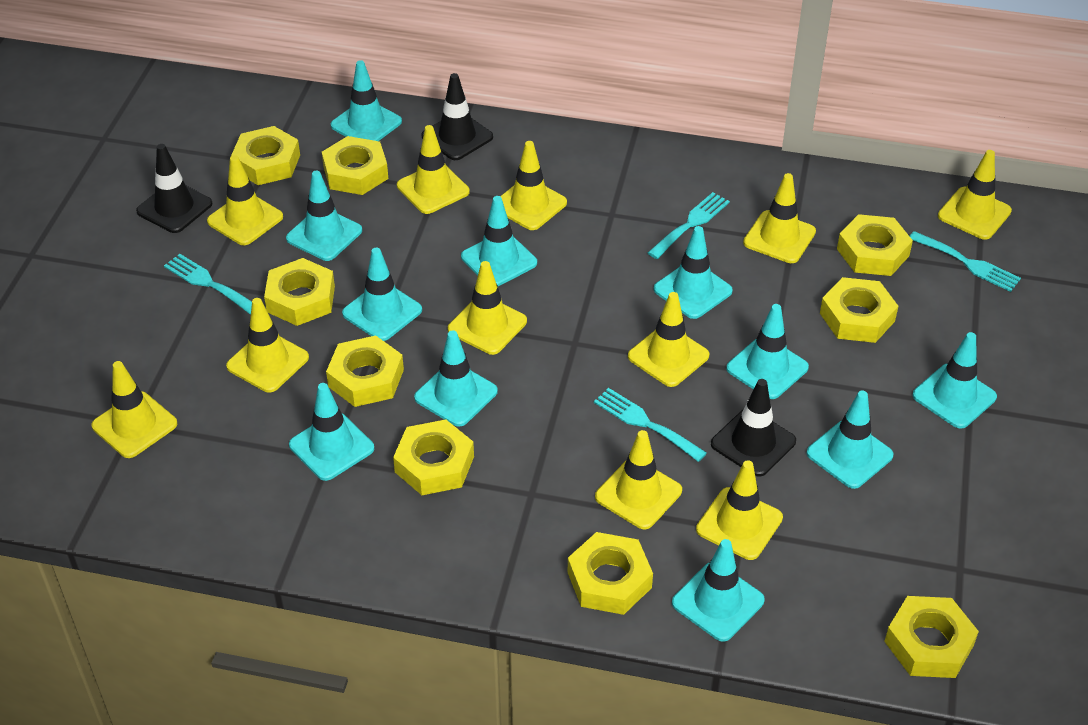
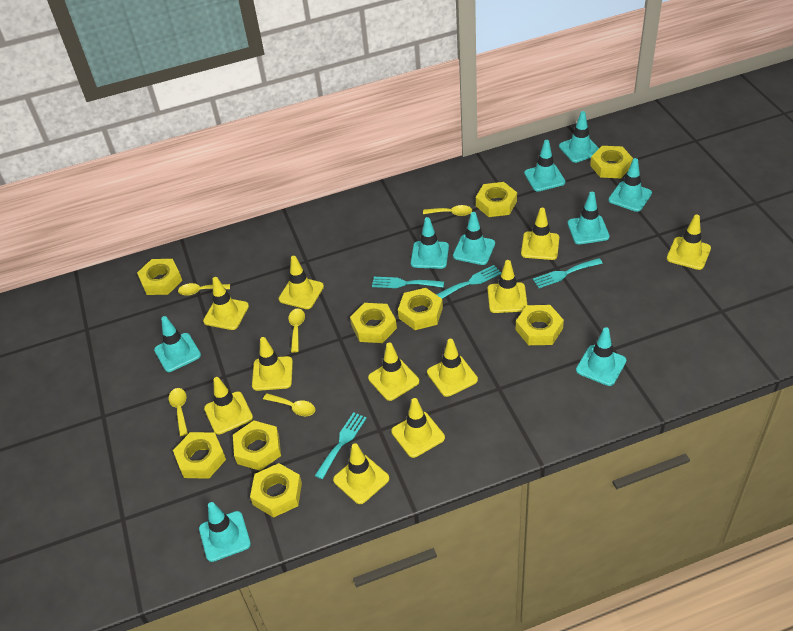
black traffic cone: [136,144,212,233] [422,73,493,160] [711,379,796,477] = 3 -> none = 0
turquoise traffic cone: [286,171,362,261] [289,383,374,481] [331,60,402,141] [342,248,422,341] [414,330,498,426] [461,196,537,286] [654,226,733,319] [672,539,765,642] [726,304,809,399] [806,390,894,489] [913,332,997,429] = 11 -> [154,316,201,372] [199,502,251,562] [411,217,449,269] [453,212,495,265] [524,140,566,192] [559,111,599,163] [568,192,610,244] [576,327,626,386] [608,158,652,212] = 9
yellow spoon: none = 0 -> [169,388,188,436] [178,283,230,296] [263,393,315,416] [288,308,305,353] [423,205,472,216] = 5

